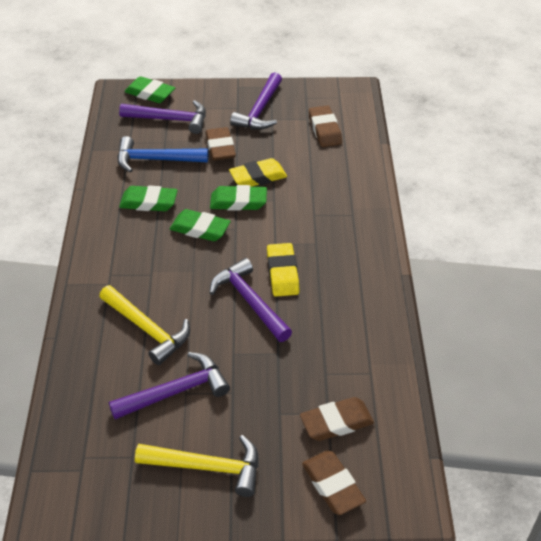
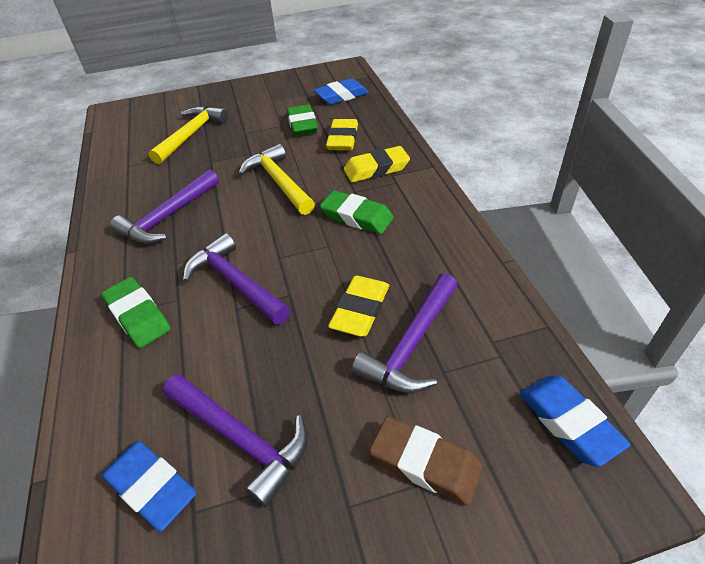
blue eraser: none = 0 -> [102,441,196,532] [314,78,369,105] [519,376,630,467] = 3
blue hammer: [117,136,208,173] = 1 -> none = 0
brown eraser: [205,127,236,161] [300,397,374,441] [302,451,366,515] [309,105,342,147] = 4 -> [369,416,483,506] = 1
green eraser: [119,185,178,211] [124,76,175,103] [170,209,231,241] [210,185,267,211] = 4 -> [101,277,171,348] [287,104,318,136] [320,190,394,234] = 3
yellow eraser: [229,158,287,187] [267,243,300,297] = 2 -> [326,119,358,151] [328,276,389,337] [344,146,410,183] = 3

